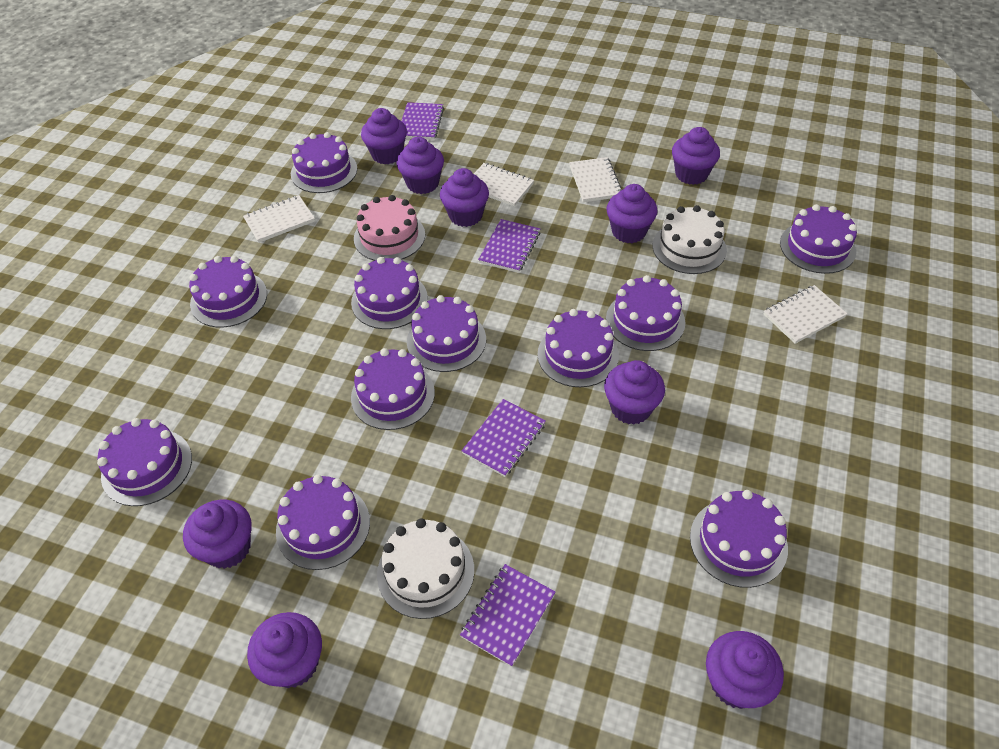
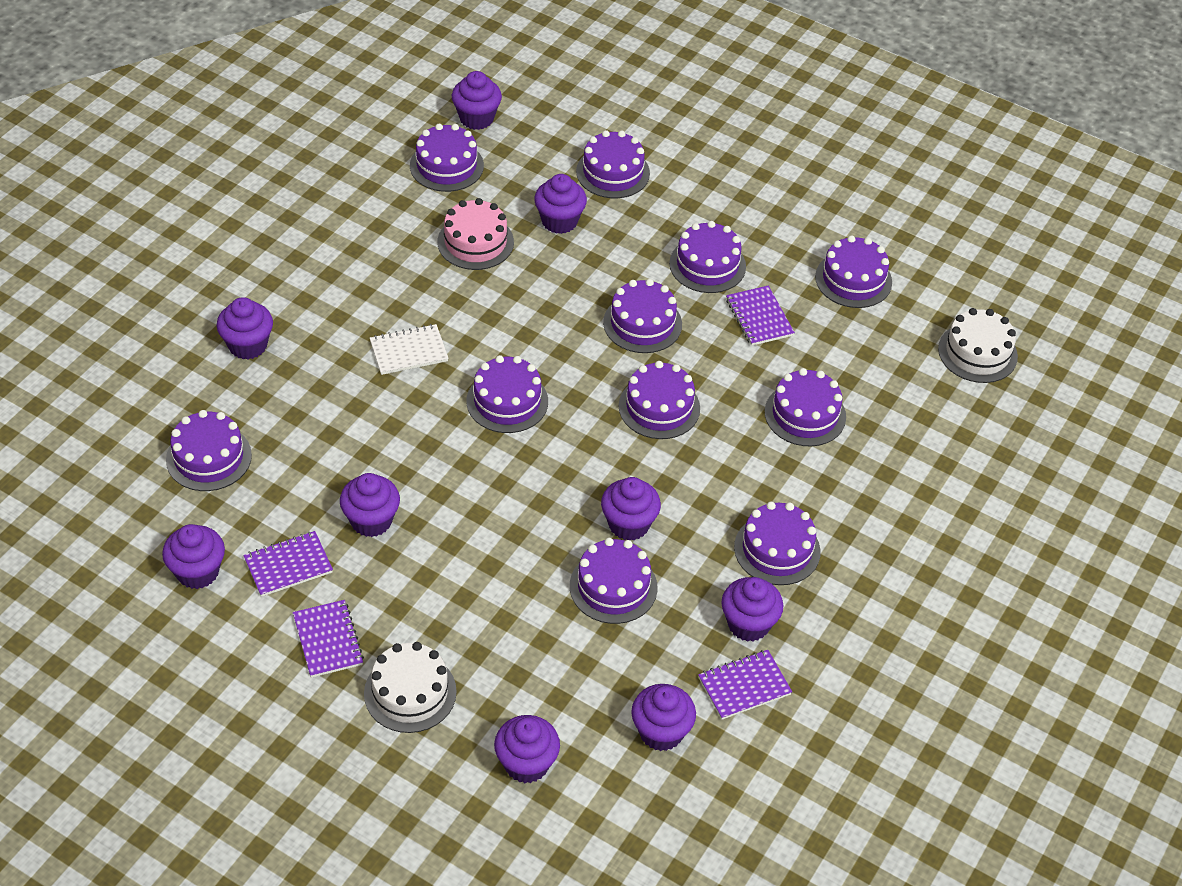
white notebook: [243,195,315,243] [474,163,534,206] [569,157,622,202] [764,285,847,344] = 4 -> [370,324,448,375] = 1

